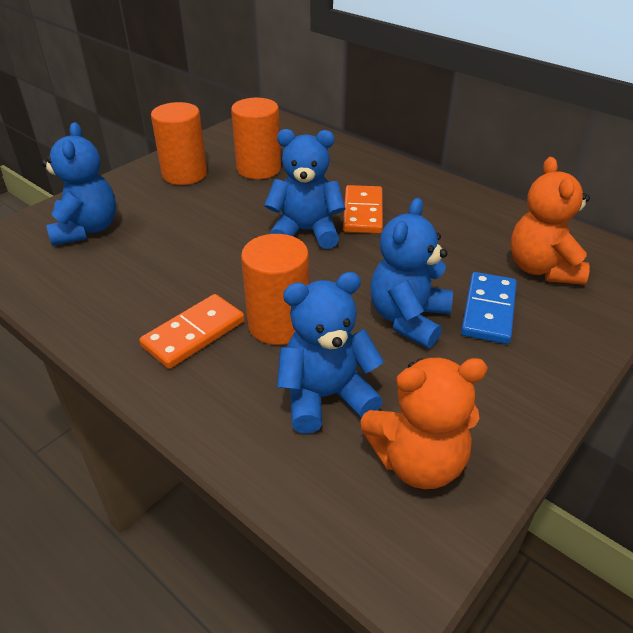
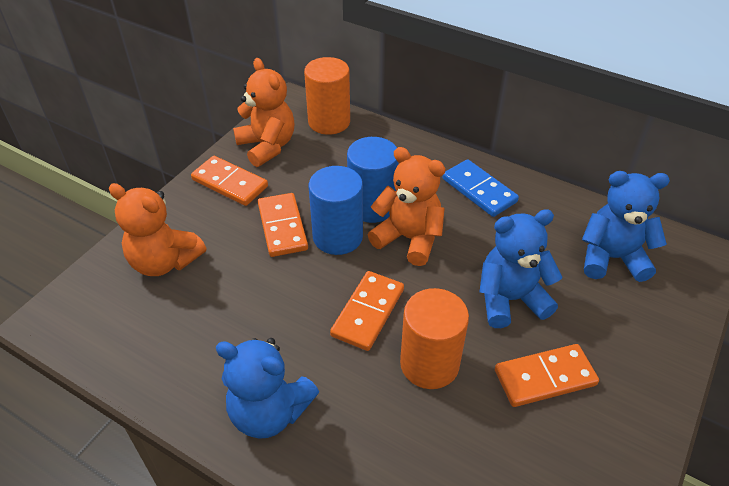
blue cylinder: none = 0 -> [309,166,363,255] [347,137,399,223] = 2
blue teddy bear: [41,122,116,246] [264,129,345,249] [277,272,384,434] [370,198,453,348] = 4 -> [216,338,319,439] [479,209,562,328] [582,171,670,282] = 3
orange cylinder: [151,102,207,185] [231,98,281,179] [241,234,309,345] = 3 -> [304,57,350,135] [400,288,469,389] = 2
orange domino: [139,294,245,369] [343,185,383,234] = 2 -> [191,156,268,206] [258,193,308,257] [330,271,404,351] [495,344,599,407] = 4
orange teddy bear: [361,358,488,489] [510,157,590,285] = 2 -> [109,183,206,276] [233,58,294,167] [368,147,445,266] = 3

